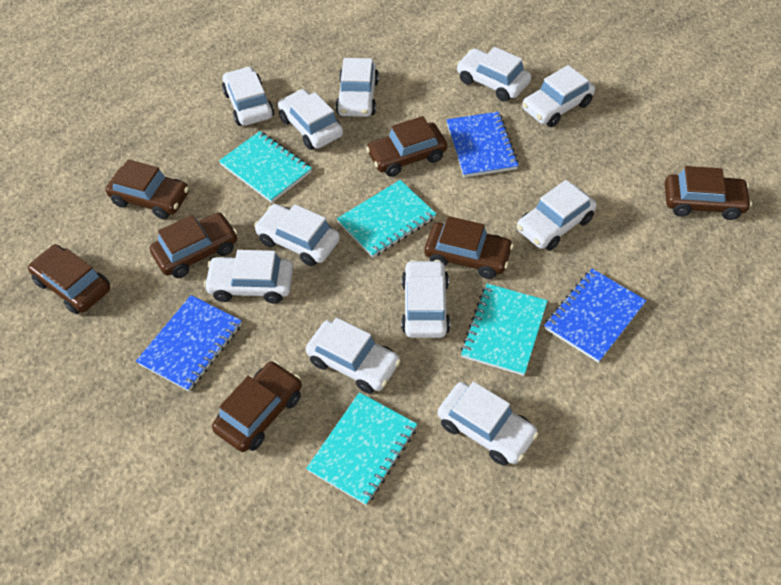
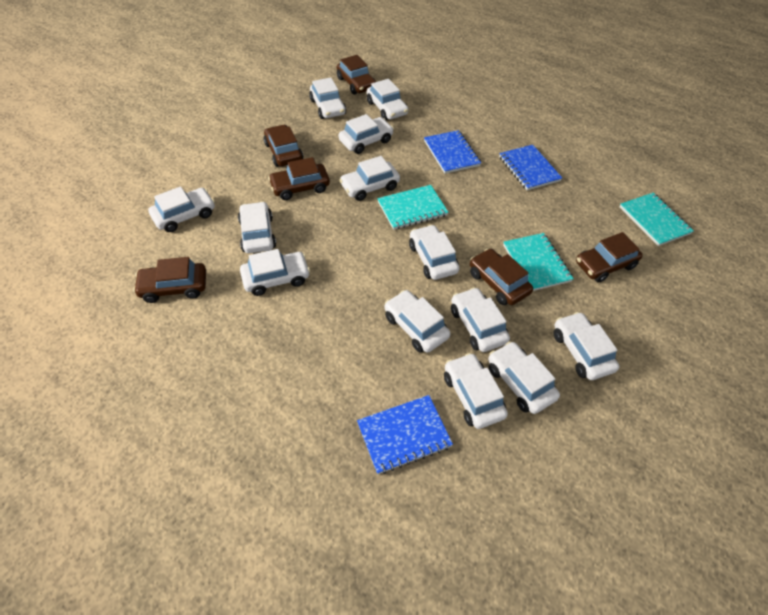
brown car: [28,244,110,314] [106,159,189,219] [150,212,237,278] [212,361,302,452] [366,116,447,177] [425,216,514,279] [665,166,752,220] = 7 -> [133,257,206,303] [264,124,303,167] [268,157,330,200] [337,55,376,95] [470,248,533,305] [576,232,643,283] = 6
turquoise notebook: [219,131,312,203] [306,392,417,505] [337,180,436,258] [461,283,548,376] = 4 -> [377,185,449,230] [503,233,574,291] [620,193,694,246] = 3
white car: [204,250,293,303] [222,66,274,126] [254,204,340,266] [278,89,343,150] [306,317,401,394] [335,58,379,117] [401,260,450,338] [438,381,538,466] [457,47,531,101] [517,180,597,251] [522,65,595,127] = 11 -> [148,186,215,232] [238,201,276,253] [240,249,310,296] [309,78,346,119] [339,114,394,154] [339,156,400,201] [367,79,408,120] [385,290,451,353] [409,225,459,280] [444,353,508,429] [451,287,510,352] [488,341,560,414] [553,312,619,380] = 13

